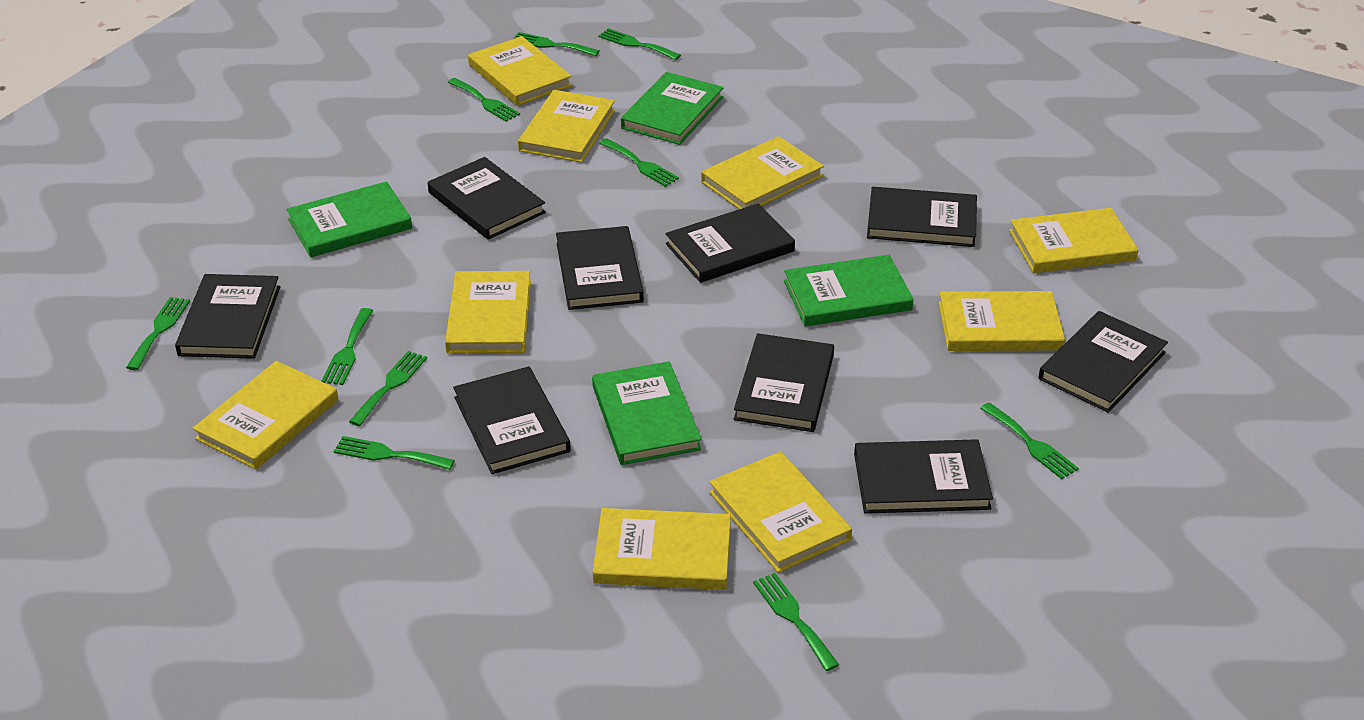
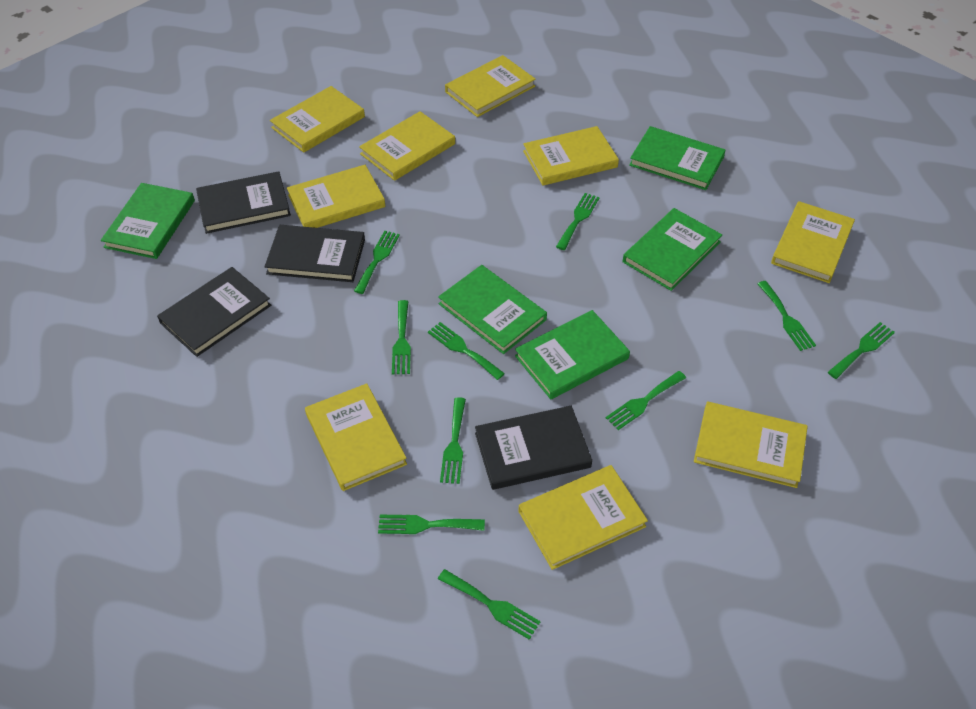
black book: [175,274,280,359] [428,157,546,240] [453,366,571,474] [556,226,644,310] [666,203,795,283] [734,333,834,432] [854,439,993,514] [867,187,977,247] [1039,311,1168,413] = 9 -> [157,267,271,357] [196,171,291,234] [264,225,365,282] [475,406,592,490] = 4
green book: [287,181,412,258] [592,361,702,465] [621,72,723,145] [784,255,914,326] = 4 -> [101,183,195,259] [438,265,547,354] [515,310,630,399] [623,208,722,291] [629,126,726,190] = 5

